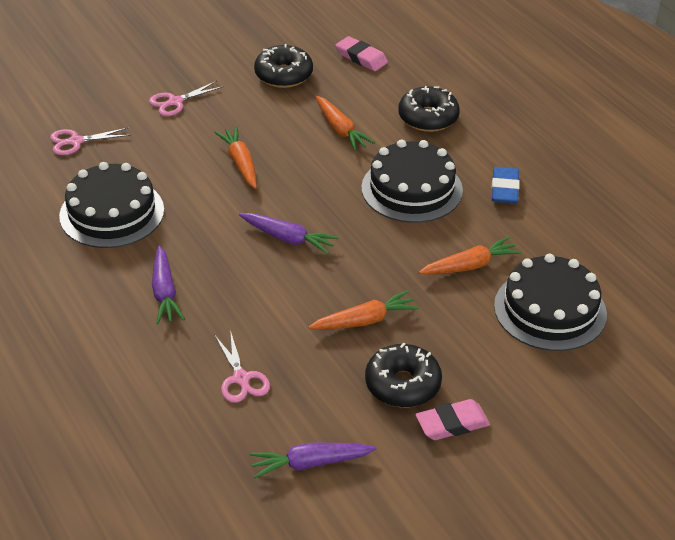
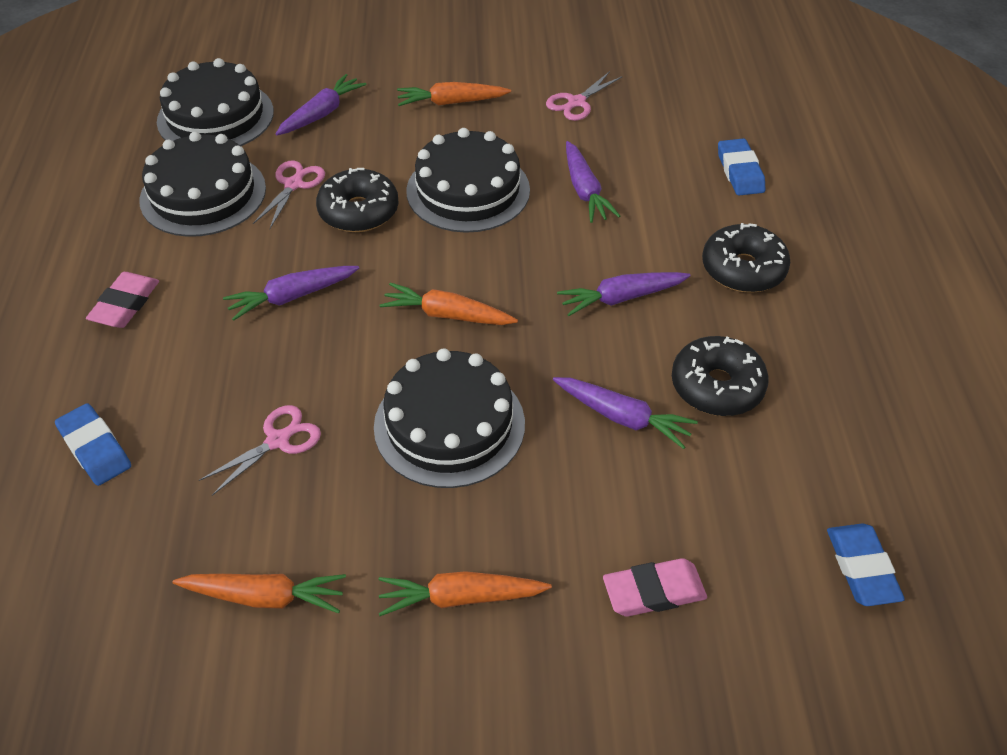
black cake: [59,162,164,248] [361,140,463,223] [494,254,607,351] = 3 -> [139,132,266,237] [157,58,274,146] [374,348,525,488] [406,128,530,233] = 4
blue eraser: [492,167,520,203] = 1 -> [55,403,131,486] [718,138,765,196] [827,524,905,606] = 3
purple carrot: [152,245,185,324] [239,213,339,254] [250,443,377,478] = 3 -> [223,266,359,321] [276,74,367,135] [553,377,698,449] [557,272,691,316] [566,141,620,223] = 5

